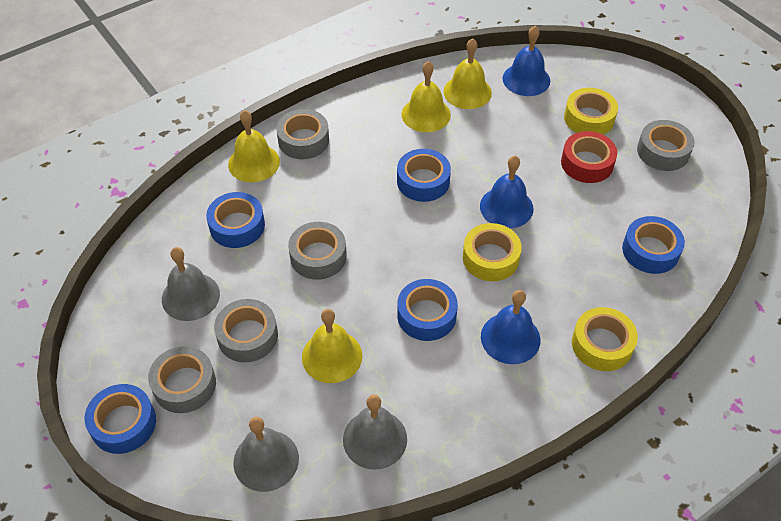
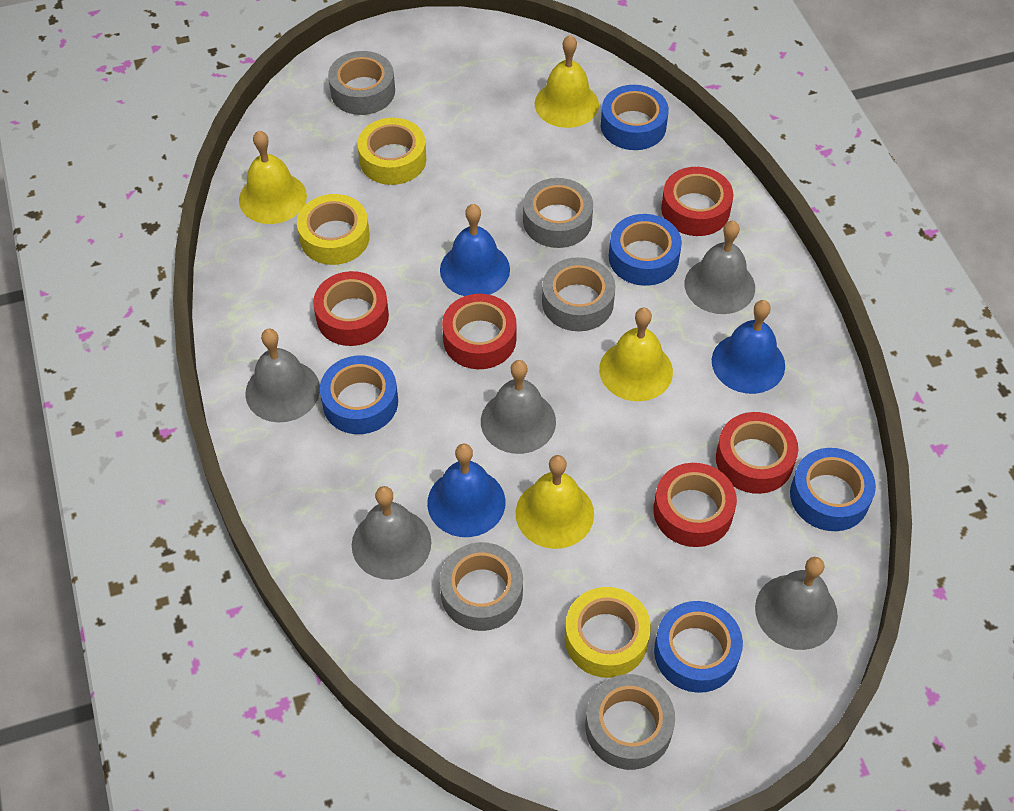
grey bell: [162,247,220,321] [233,417,299,492] [343,395,407,470] = 3 -> [246,329,320,423] [352,486,431,580] [481,360,556,454] [685,221,755,314] [755,557,838,650] = 5
red tape: [561,131,617,183] = 1 -> [313,271,389,346] [442,294,517,369] [653,463,737,547] [661,167,733,236] [716,412,798,494] = 5

